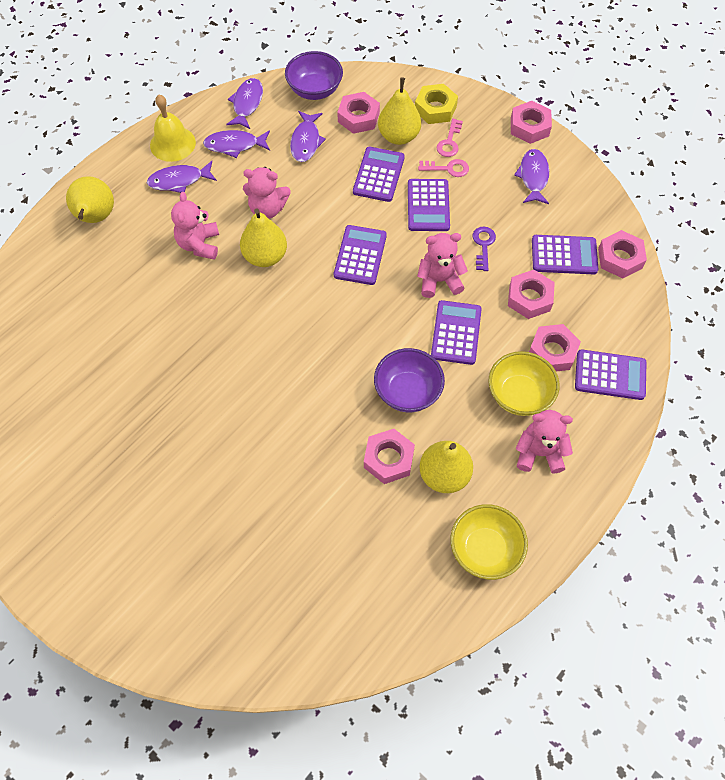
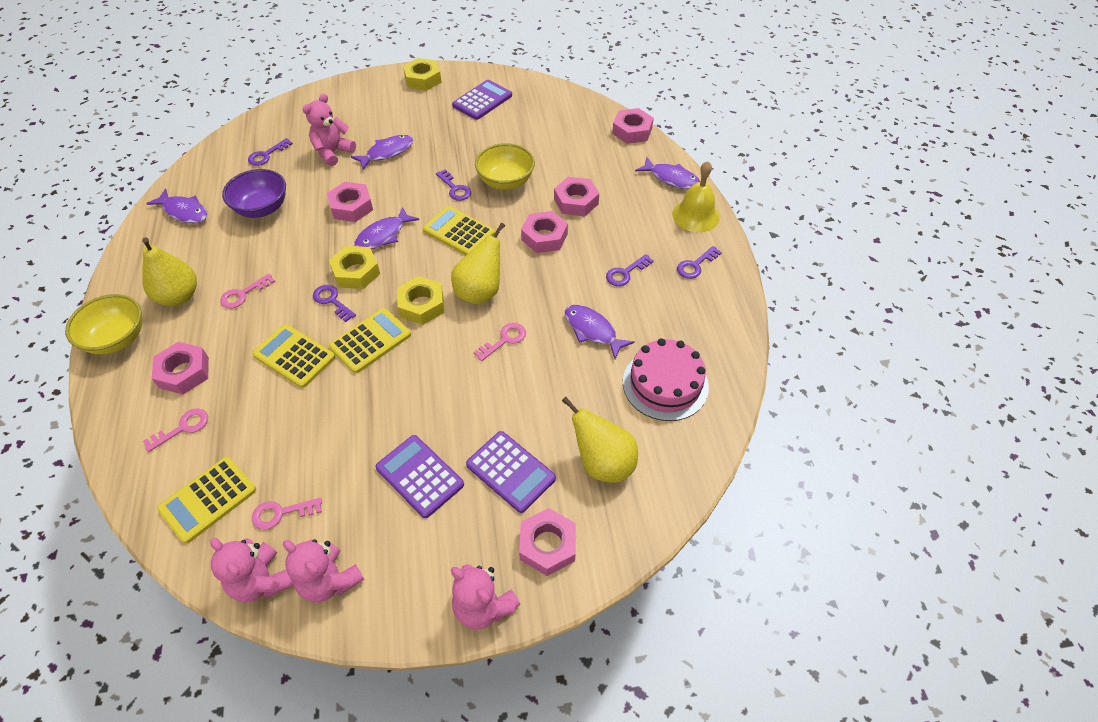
pink cake: none = 0 -> [623,338,709,421] = 1
pink key: [418,159,469,177] [436,119,463,157] = 2 -> [143,408,208,452] [220,274,275,309] [252,498,322,530] [474,323,526,361] = 4
purple bowl: [285,51,343,100] [374,348,445,412] = 2 -> [222,169,286,218] = 1
purple calculator: [334,225,387,285] [353,147,405,202] [408,179,450,231] [431,300,482,365] [532,235,598,274] [575,349,647,400] = 6 -> [376,435,464,518] [452,80,512,120] [466,431,556,513] = 3
purple key: [472,226,496,271] = 1 -> [248,138,293,166] [313,285,356,322] [436,169,471,201] [606,254,654,286] [677,246,722,279] = 5
yellow calculator: none = 0 -> [157,457,256,544] [252,324,335,388] [329,308,411,373] [423,206,495,255] = 4
yellow nut: [415,84,458,124] = 1 -> [329,246,380,289] [397,276,444,325] [403,58,441,91] = 3
yellow pear: [66,176,114,223] [240,208,287,267] [378,77,421,145] [419,441,473,493] = 4 -> [142,237,197,306] [451,223,505,305] [562,397,638,483] = 3

